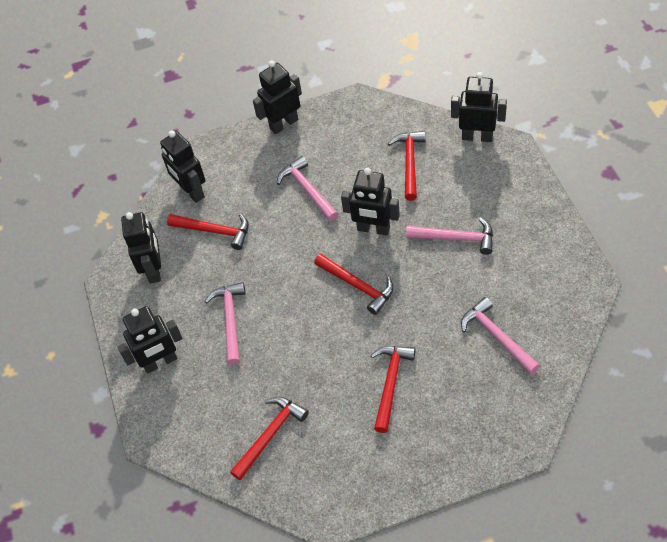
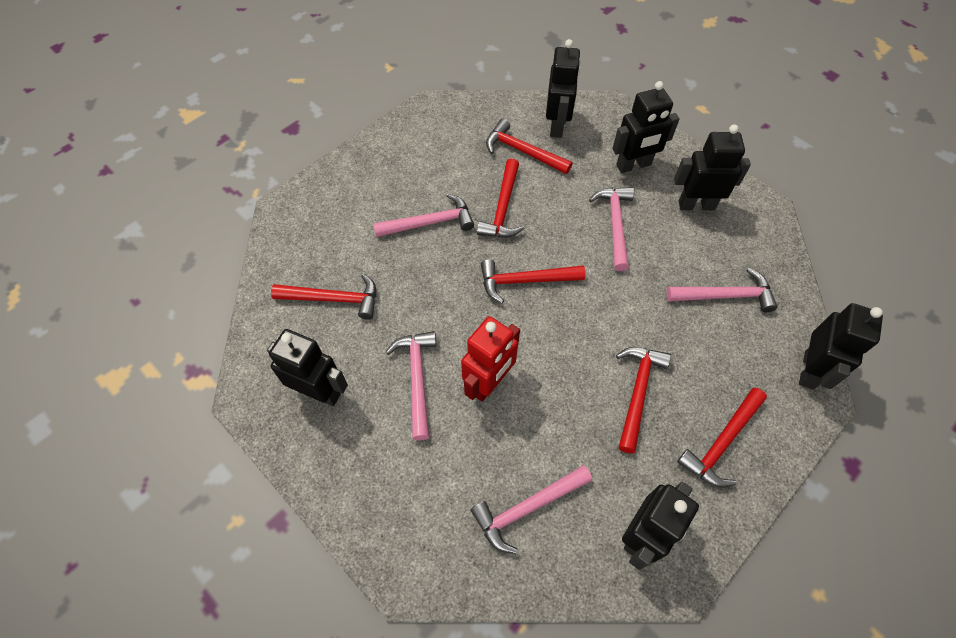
pink hammer: [205,282,246,365] [277,156,338,221] [406,217,493,255] [461,297,540,374] = 4 -> [373,194,474,237] [386,331,437,440] [471,465,592,554] [589,187,634,271] [666,268,777,312] = 5
red hammer: [167,214,249,250] [230,397,309,481] [314,254,394,315] [370,346,416,433] [388,131,426,201] = 5 -> [271,274,376,320] [477,159,525,238] [481,259,585,303] [486,119,572,174] [616,347,671,454] [677,388,767,488] = 6
red robot: none = 0 -> [461,316,520,401] = 1

